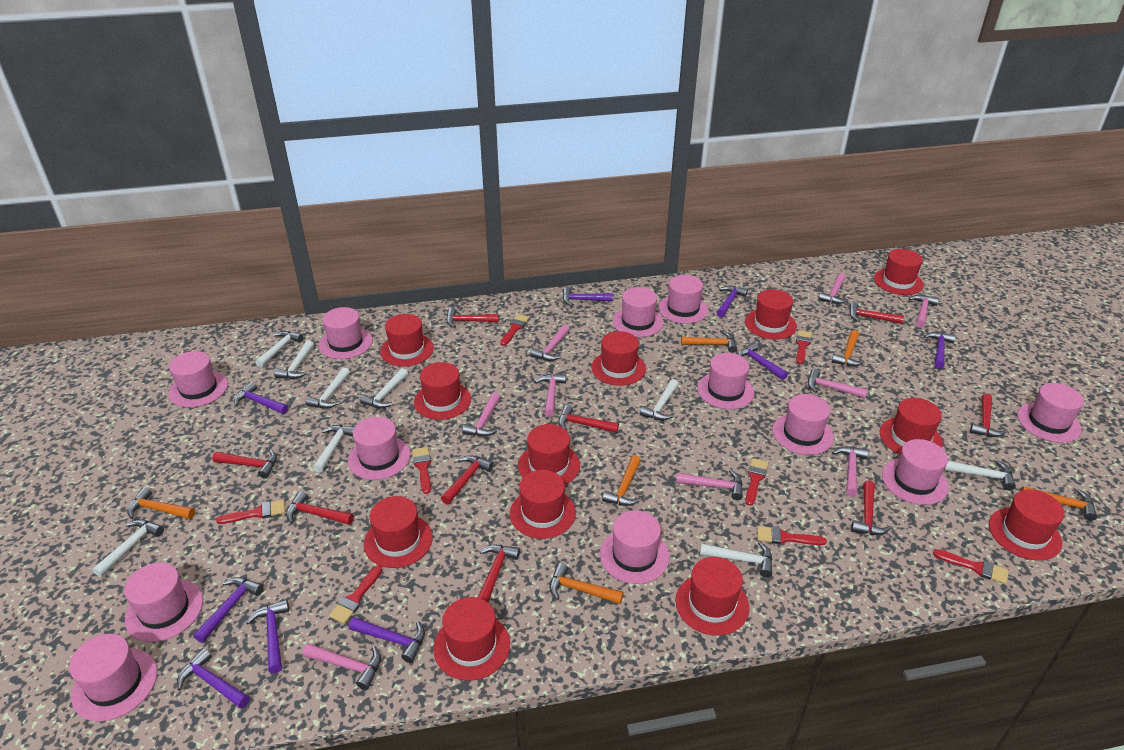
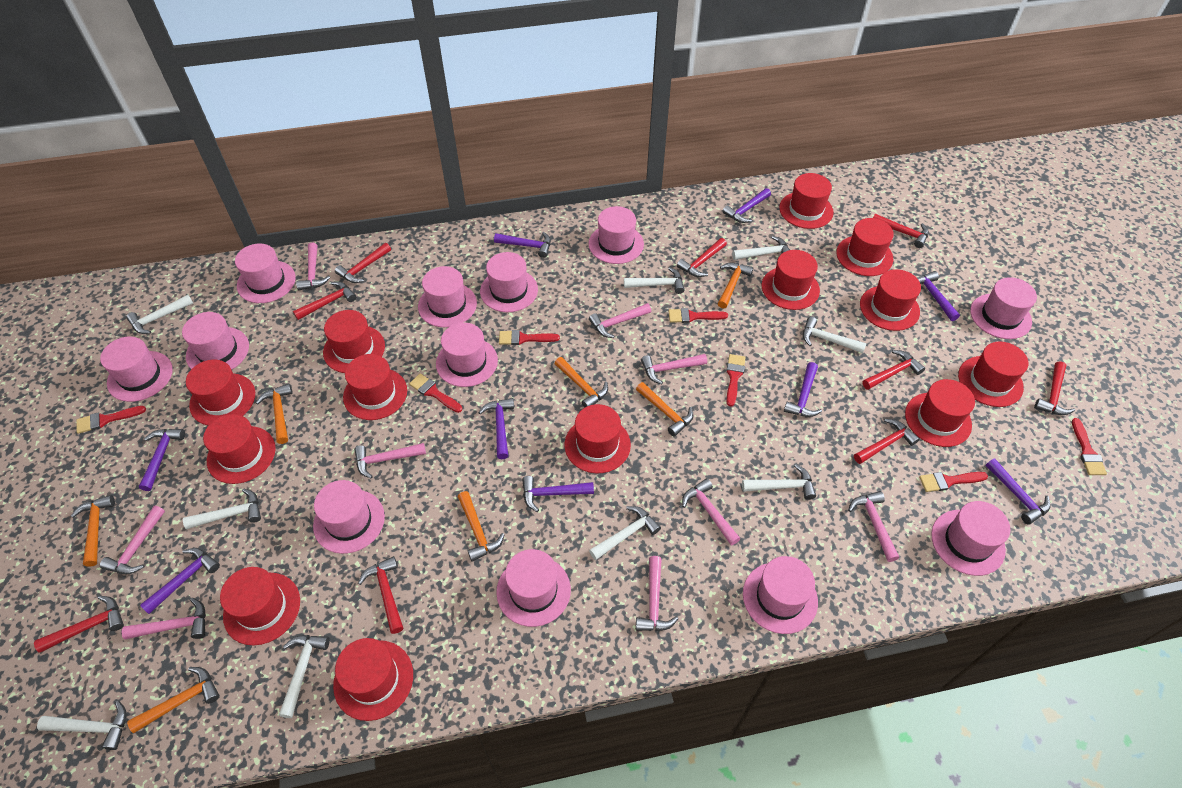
orange hammer: [127,487,195,519] [550,563,624,604] [602,455,641,506] [681,331,737,353] [832,330,864,367] [1020,486,1097,521] = 6 -> [71,495,115,567] [127,667,220,733] [256,384,293,444] [458,491,505,562] [555,357,608,408] [636,382,693,437] [718,262,753,309] = 7
red brush: [216,500,285,524] [329,565,382,624] [412,447,431,494] [500,314,529,346] [745,458,768,506] [757,526,827,545] [796,330,812,364] [933,549,1009,584] = 8 -> [76,406,146,434] [409,373,462,413] [499,330,560,345] [669,308,728,323] [726,354,746,407] [919,472,988,492] [1072,418,1107,475] = 7
red hat: [364,496,433,568] [380,314,434,366] [414,362,471,420] [433,597,510,680] [510,470,576,539] [518,424,580,485] [591,331,646,386] [675,557,749,636] [745,289,797,340] [874,249,924,295] [880,398,943,454] [989,489,1065,561] = 12 -> [186,360,255,426] [203,414,276,484] [220,567,300,646] [323,310,385,373] [333,638,413,721] [343,354,407,420] [565,404,631,473] [762,250,820,310] [779,173,833,229] [836,218,894,276] [860,269,921,331] [905,379,975,447] [958,341,1028,407] = 13

